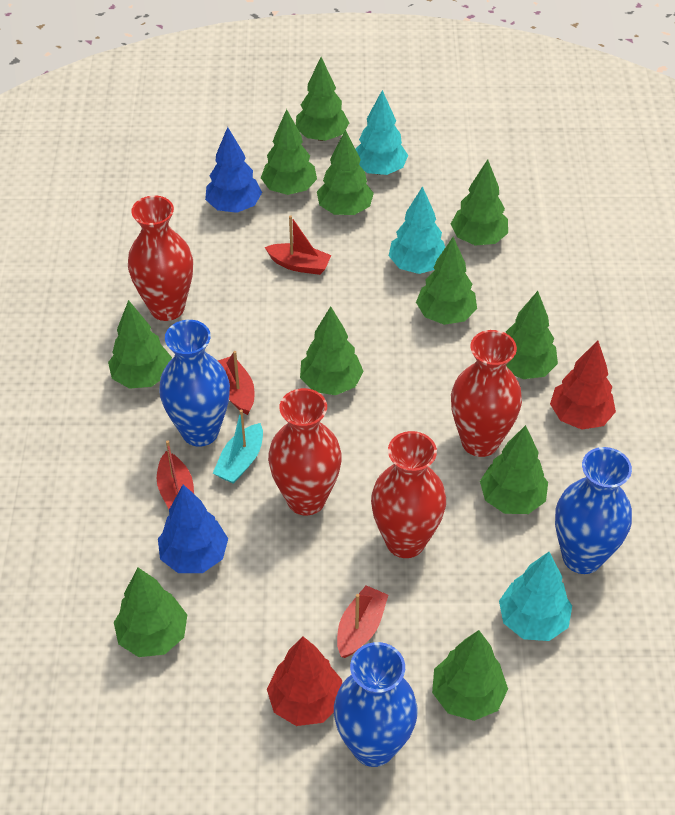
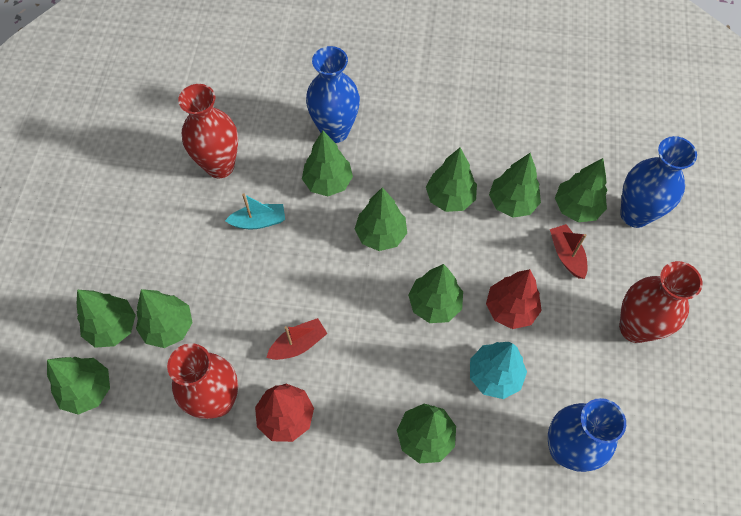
blue tree: [158,484,228,573] [205,127,262,213] = 2 -> none = 0
green tree: [108,300,172,389] [114,568,187,657] [261,109,317,195] [296,57,349,141] [300,306,363,395] [317,130,374,215] [416,237,477,325] [432,630,508,721] [451,159,508,246] [480,425,548,514] [506,291,558,379] = 11 -> [47,357,110,415] [77,290,136,348] [136,289,193,348] [302,131,353,196] [355,187,407,251] [397,404,456,463] [408,264,463,323] [426,147,477,212] [489,153,541,218] [555,158,607,222] = 10
red boat: [157,440,194,509] [218,351,254,415] [265,215,331,275] [337,585,388,658] = 4 -> [266,318,328,360] [550,224,588,279] = 2
red vase: [128,196,193,321] [268,388,342,515] [371,431,446,558] [451,330,522,457] = 4 -> [167,343,238,419] [178,84,238,178] [619,261,703,343] = 3
turquoise tree: [355,90,408,175] [388,186,445,274] [499,552,572,641] = 3 -> [470,342,527,399] = 1

